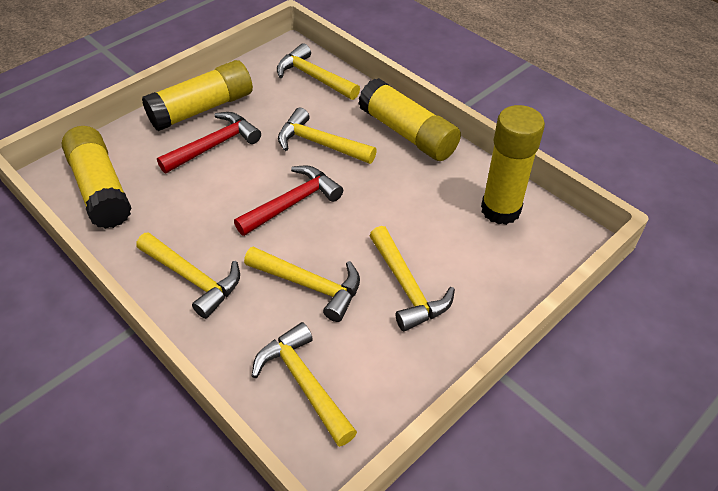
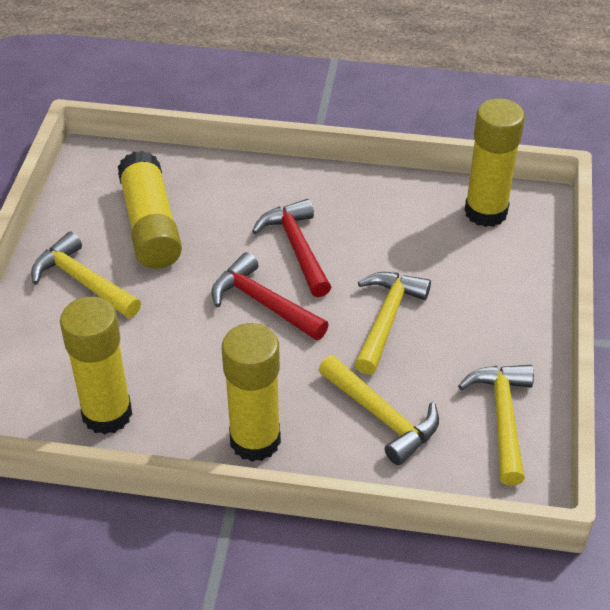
yellow hammer: [136,232,240,319] [244,247,360,322] [252,322,357,447] [277,43,360,100] [278,108,377,164] [369,226,455,331] = 6 -> [31,232,141,318] [319,355,439,465] [355,272,431,375] [458,365,534,486] = 4

